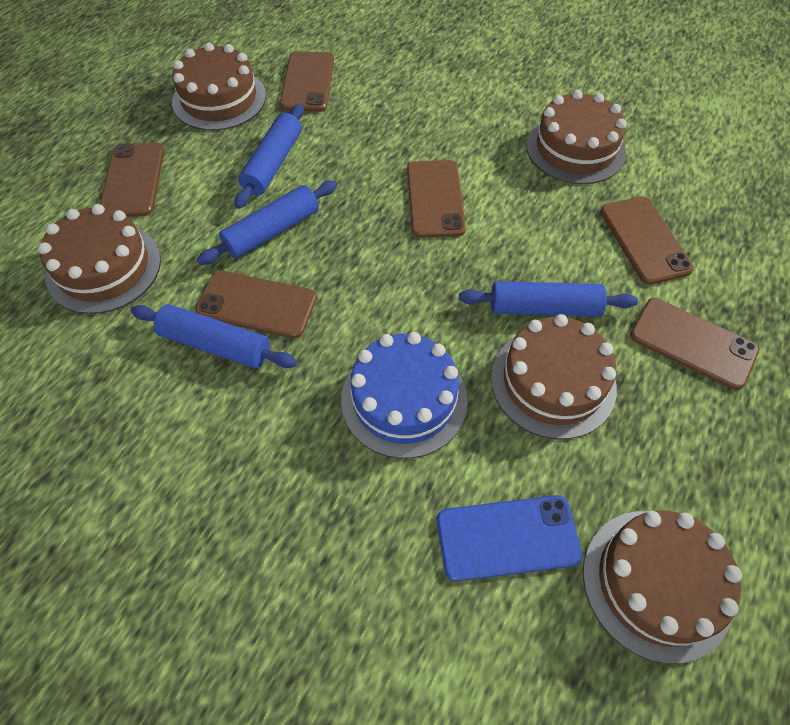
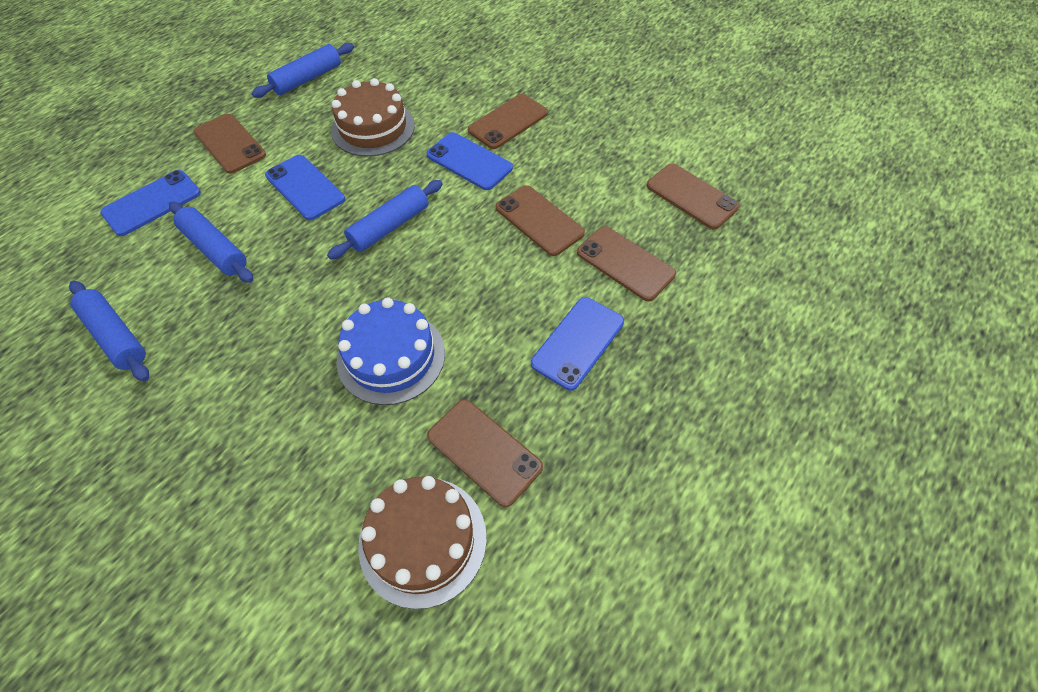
blue phone: [437,495,582,581] = 1 -> [100,170,201,236] [265,155,345,220] [426,132,513,190] [531,297,624,391] = 4
brown cake: [38,204,161,314] [172,43,266,131] [491,314,617,439] [526,90,627,184] [583,511,742,664] = 5 -> [331,78,415,157] [358,476,487,609] = 2

